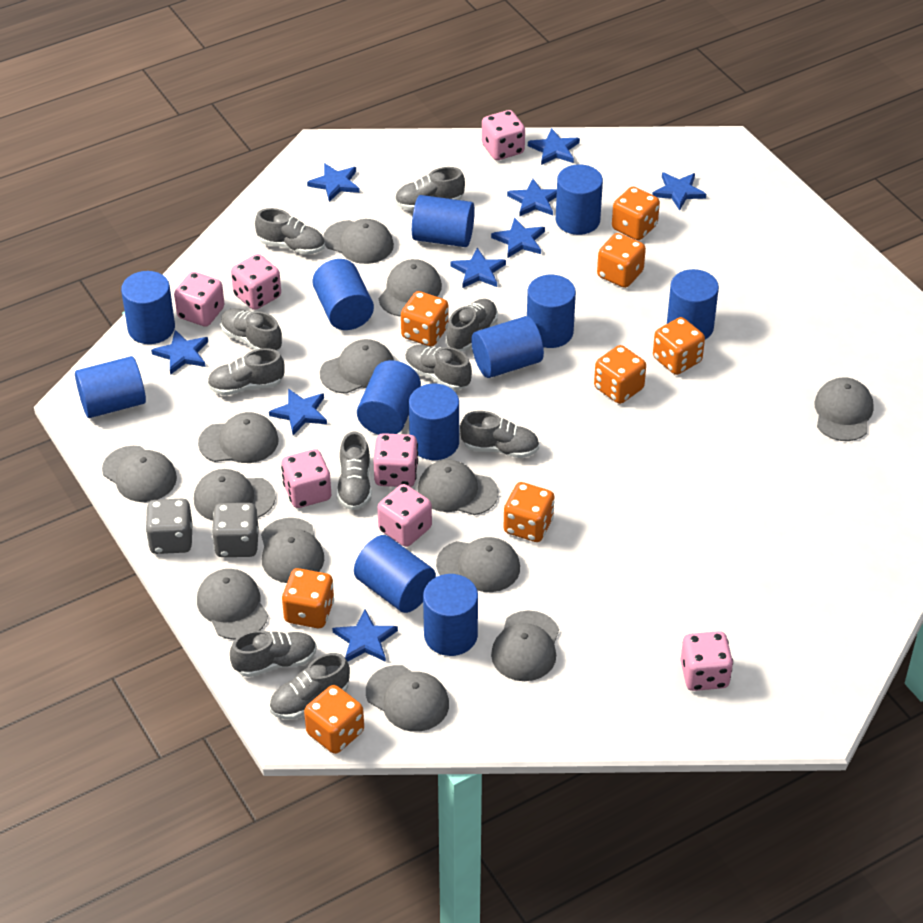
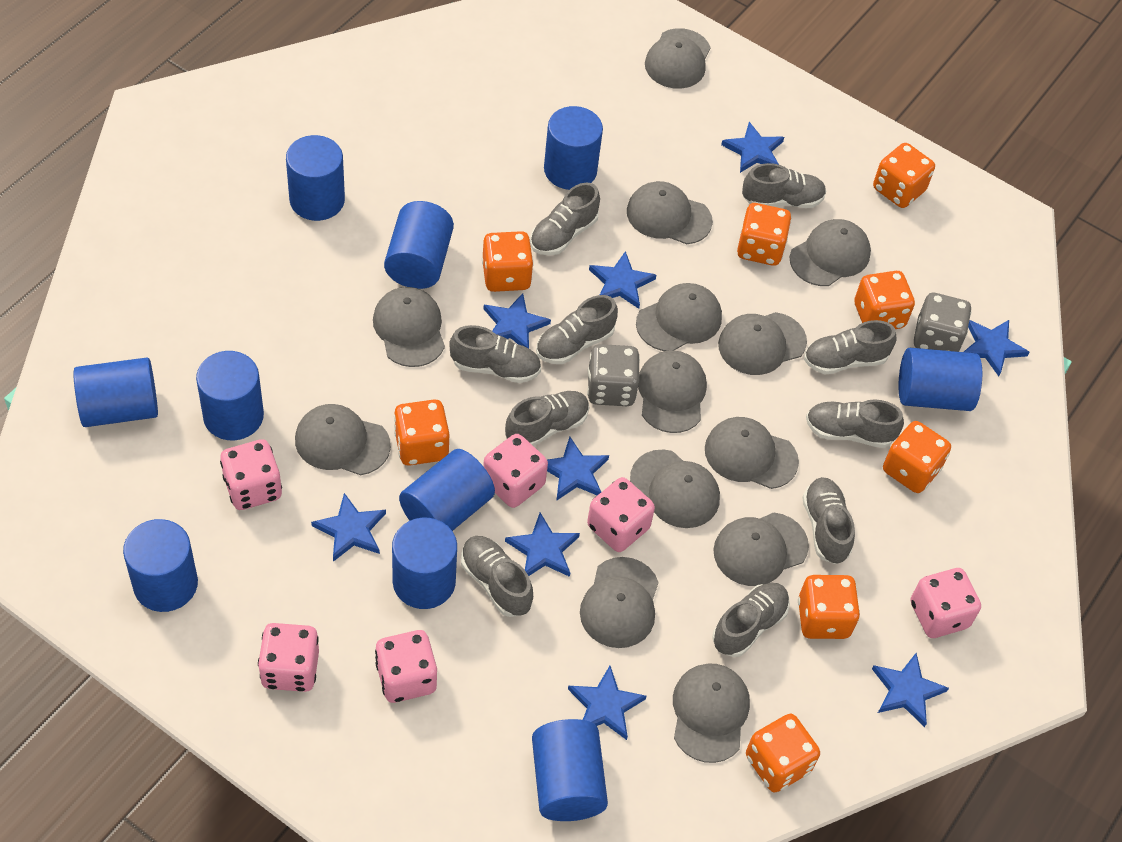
blue cylinder: [75,356,146,418] [121,271,175,344] [312,259,374,330] [354,535,436,613] [357,360,421,435] [409,384,459,460] [412,195,475,247] [423,574,478,656] [472,316,544,378] [527,275,576,348] [556,164,603,235] [667,269,719,339] = 12 -> [73,358,158,427] [123,519,198,612] [196,351,264,440] [286,135,345,221] [384,201,454,289] [392,518,457,609] [399,449,495,531] [532,719,608,821] [544,106,603,190] [899,348,982,411] = 10
pink dice: [174,272,224,327] [231,254,281,310] [281,449,331,508] [373,433,418,487] [377,484,432,547] [482,110,525,160] [681,631,733,691] = 7 -> [220,439,282,510] [258,623,319,692] [375,630,437,703] [483,434,548,508] [587,477,655,552] [911,568,981,638] = 6

